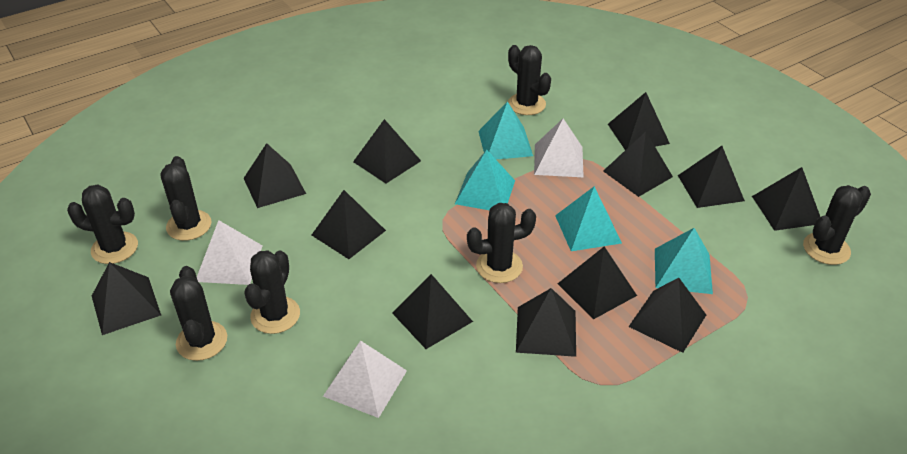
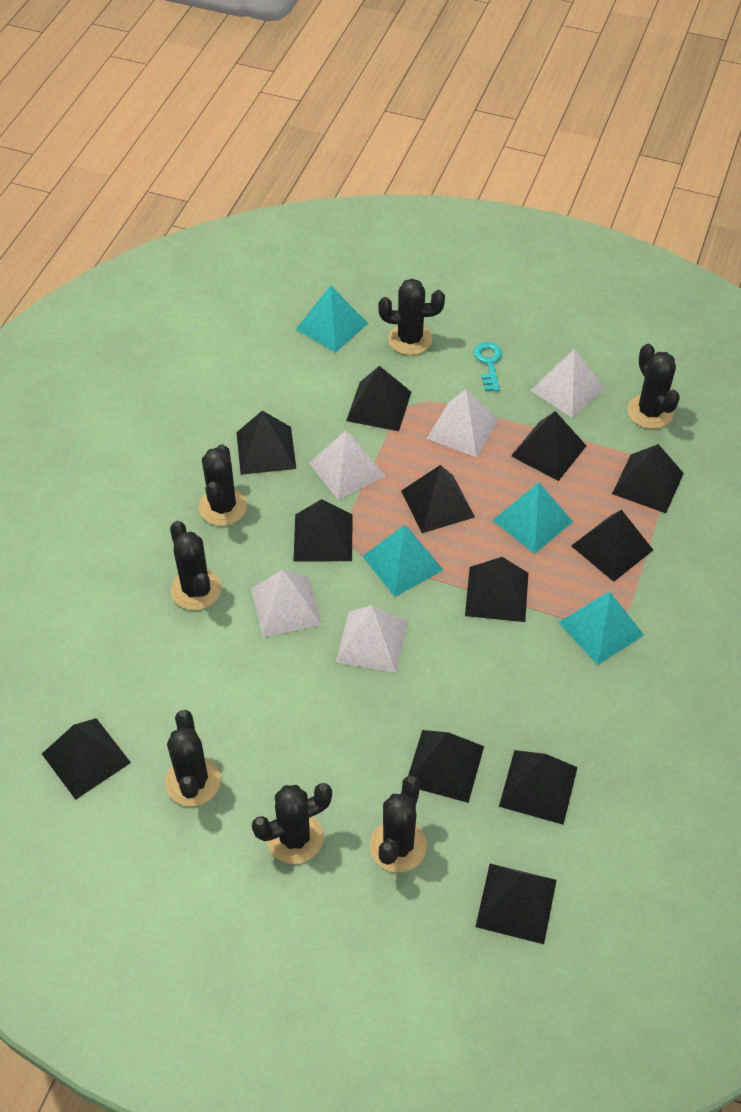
turquoise key: none = 0 -> [474,342,502,391] = 1
white pyramid: [197,220,263,285] [323,341,407,418] [534,119,584,177] = 3 -> [251,570,322,638] [309,430,385,500] [336,605,408,673] [426,389,498,458] [530,349,605,418] = 5

